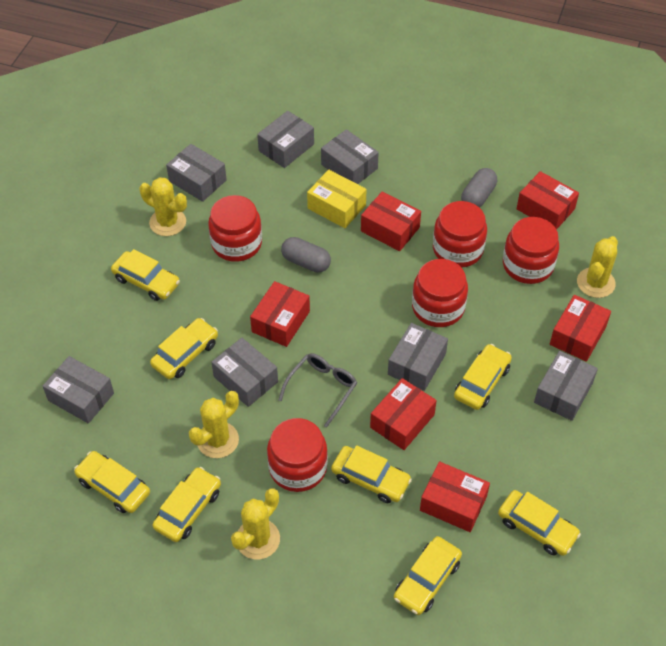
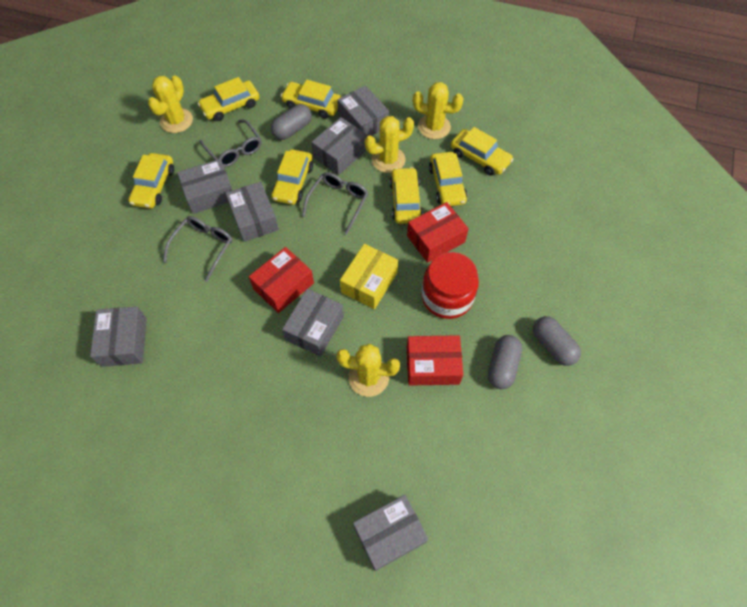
grey capsule: [281,237,331,273] [461,168,497,208] = 2 -> [271,104,312,140] [488,335,522,389] [533,316,581,366] = 3
grey glasses: [278,353,357,428] = 1 -> [163,216,233,282] [199,120,262,167] [302,172,368,234] = 3
red box: [250,281,310,347] [361,192,421,251] [370,378,437,450] [420,461,490,532] [517,171,579,230] [550,295,611,362] = 6 -> [249,247,314,313] [407,202,469,263] [407,335,463,386] = 3
red jar: [208,195,262,262] [267,418,328,492] [412,259,468,327] [433,201,487,268] [503,217,559,284] = 5 -> [421,252,479,319] = 1
yellow car: [74,451,150,513] [111,249,180,301] [150,318,218,379] [153,467,221,542] [331,445,412,503] [394,536,462,615] [454,344,512,410] [498,490,581,556] = 8 -> [128,153,174,208] [198,77,259,121] [271,149,313,205] [281,80,341,119] [390,167,423,224] [429,152,467,206] [451,127,514,176] = 7

